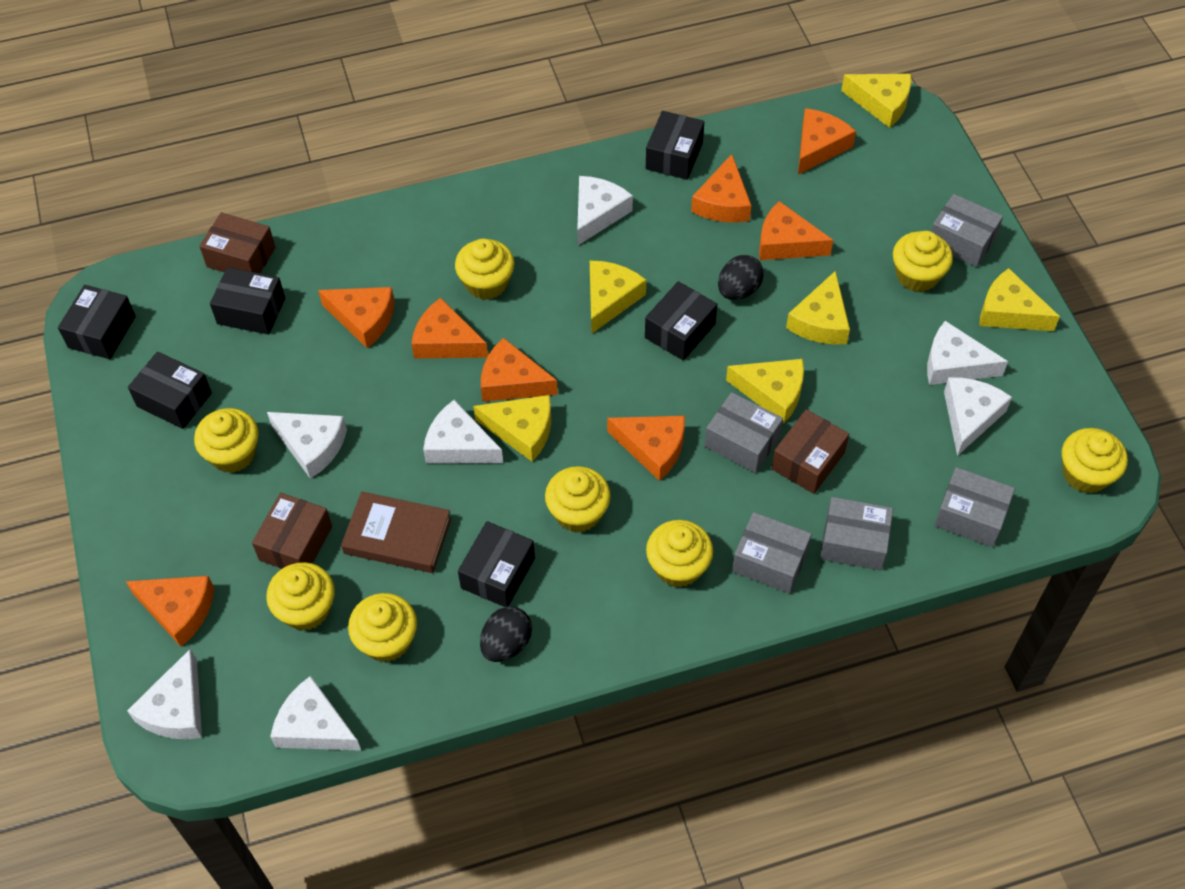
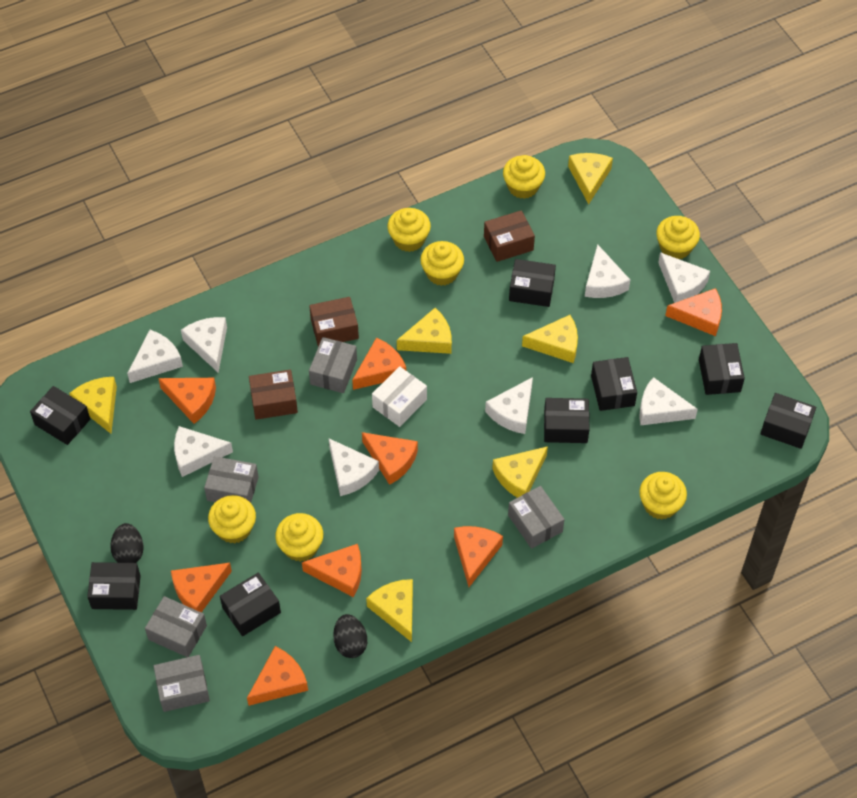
black box: [58,285,136,359] [128,352,212,429] [210,267,285,335] [458,521,535,607] [645,281,717,361] [646,111,704,180] = 6 -> [30,386,90,445] [87,562,141,610] [220,573,281,636] [509,259,556,307] [544,398,590,443] [591,357,637,411] [699,343,745,395] [760,393,816,449] = 8
brown book: [341,491,452,573] = 1 -> none = 0
white box: none = 0 -> [372,366,427,427] = 1
white cheese: [127,648,202,739] [267,412,347,479] [270,676,361,751] [423,400,503,464] [577,176,633,245] [927,321,1008,385] [944,377,1012,456] = 7 -> [127,330,183,383] [174,426,233,477] [181,317,227,373] [329,439,379,496] [485,377,533,434] [585,244,630,298] [639,377,698,426] [658,252,710,303] = 8
yellow cupcake: [194,408,259,473] [266,562,335,631] [348,593,417,662] [455,239,515,300] [545,466,611,533] [646,520,713,587] [893,231,953,292] [1062,428,1128,494] = 8 -> [208,495,256,544] [275,513,323,562] [387,208,431,252] [420,241,464,286] [503,155,545,199] [639,472,687,520] [656,216,700,259] = 7

